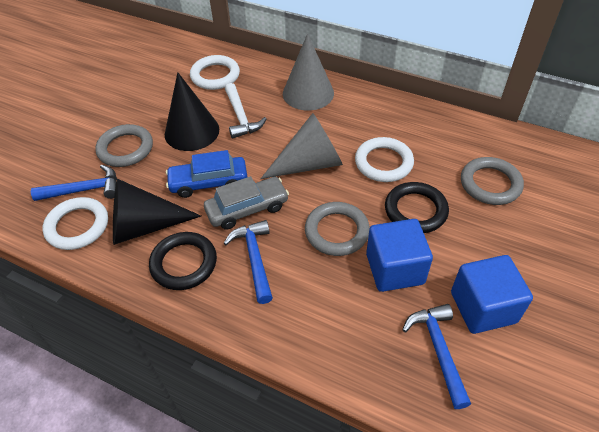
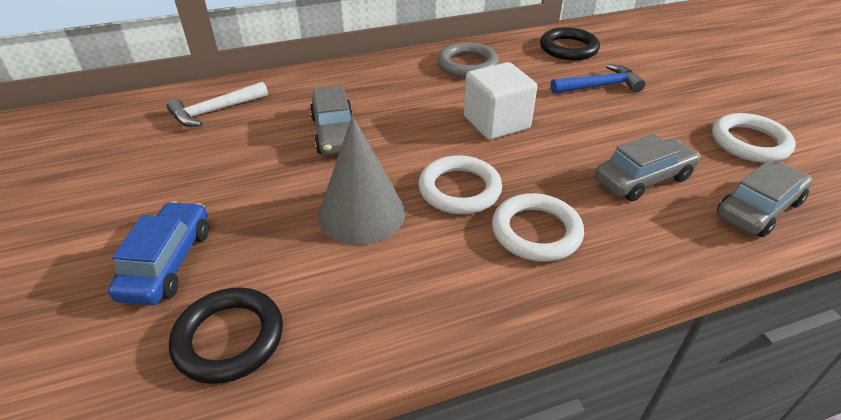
black cone: [113,179,201,245] [165,72,219,151] = 2 -> none = 0
blue cube: [366,219,433,292] [451,255,533,334] = 2 -> none = 0
blue hammer: [31,165,117,201] [224,220,273,304] [402,304,471,409] = 3 -> [550,64,645,94] = 1
grey car: [204,176,289,230] = 1 -> [310,85,352,155] [595,134,700,201] [717,161,813,237] = 3
grey cone: [261,113,343,179] [283,34,334,110] = 2 -> [318,116,405,245] = 1
grey ring: [95,124,153,167] [305,202,370,256] [461,157,524,205] = 3 -> [437,42,499,78] = 1
white cube: none = 0 -> [464,62,537,140] = 1

